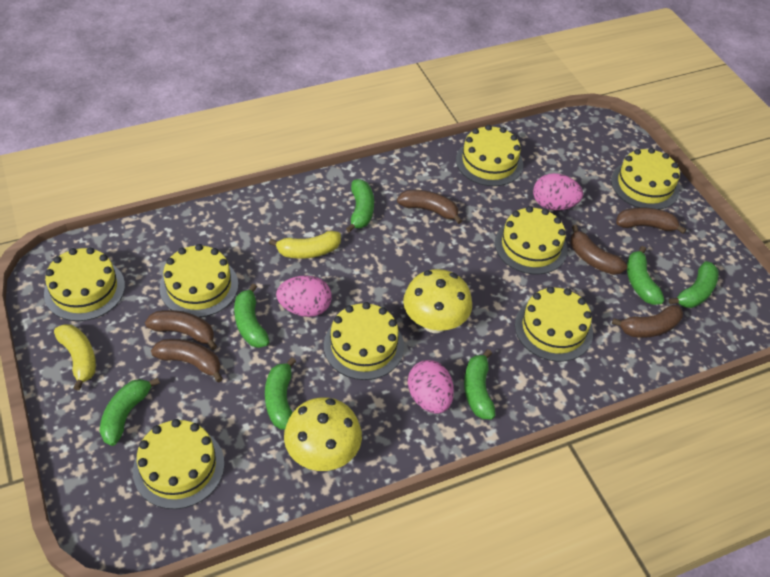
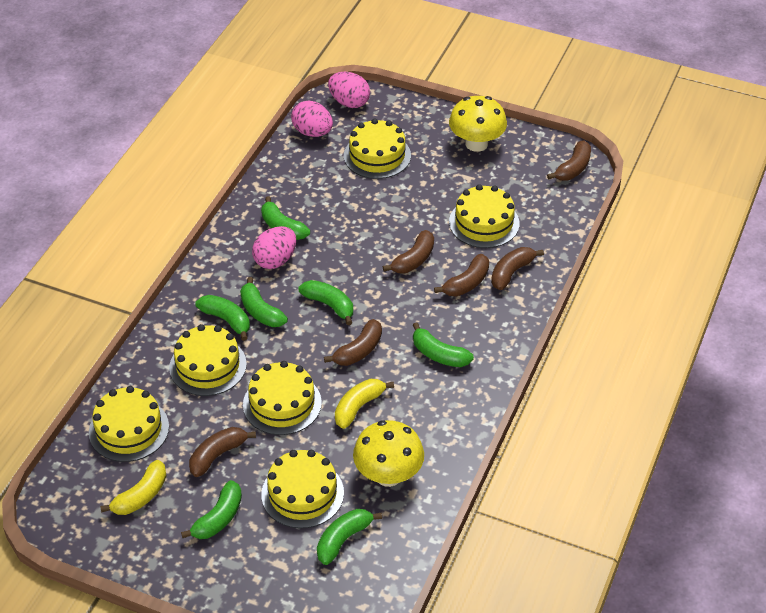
yellow cake: [44,247,125,321] [133,419,224,509] [160,244,238,317] [324,302,404,380] [456,125,523,186] [495,206,568,274] [515,286,593,362] [611,148,680,210] = 8 -> [89,386,169,462] [169,324,247,396] [243,361,322,435] [261,450,344,528] [344,119,411,179] [449,184,520,248] = 6

